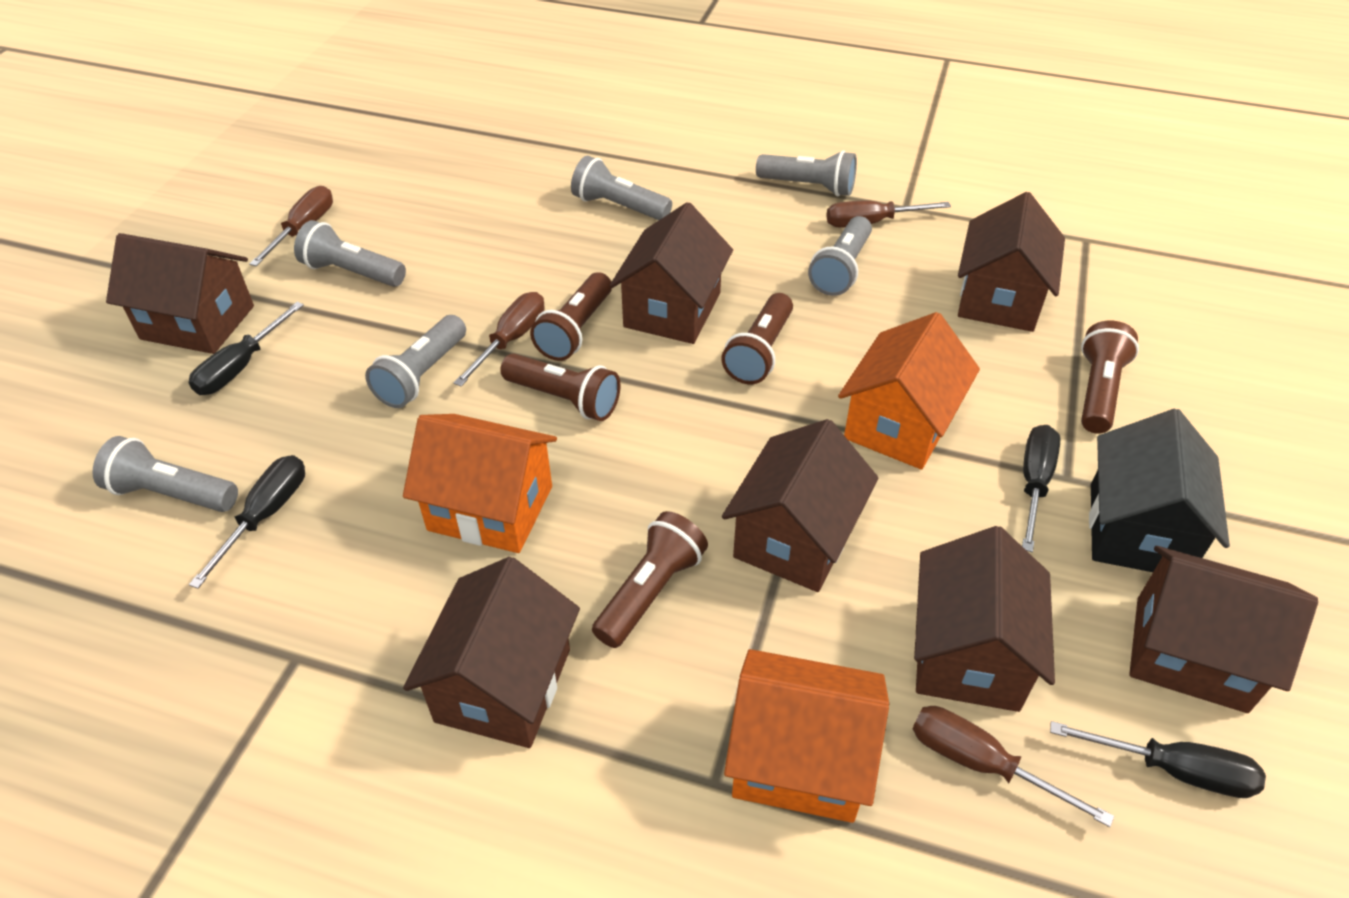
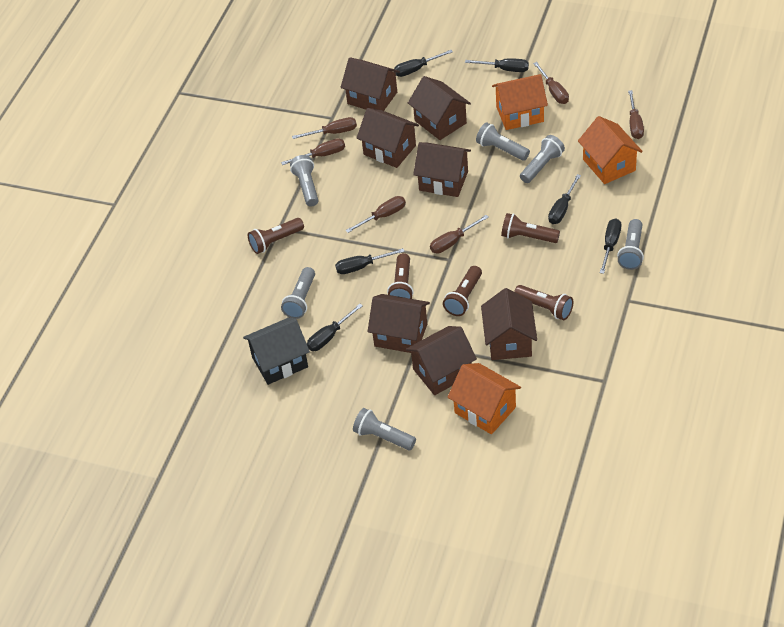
black screwdriver: [188,302,304,395] [189,455,305,589] [1022,425,1061,552] [1050,721,1266,798] = 4 -> [307,304,363,351] [335,248,405,274] [394,50,453,77] [465,58,529,72] [548,174,581,224] [600,219,621,274] = 6
brown screwdriver: [249,186,333,266] [454,292,545,386] [826,200,951,228] [913,706,1114,827] = 4 -> [281,138,345,165] [292,117,357,139] [346,196,406,233] [430,215,489,253] [533,62,569,104] [628,90,644,139] = 6

